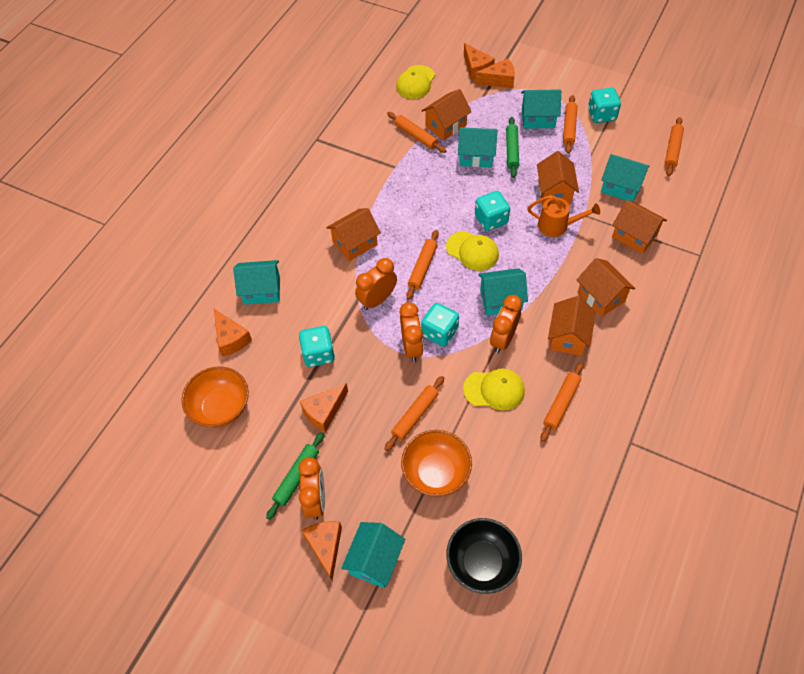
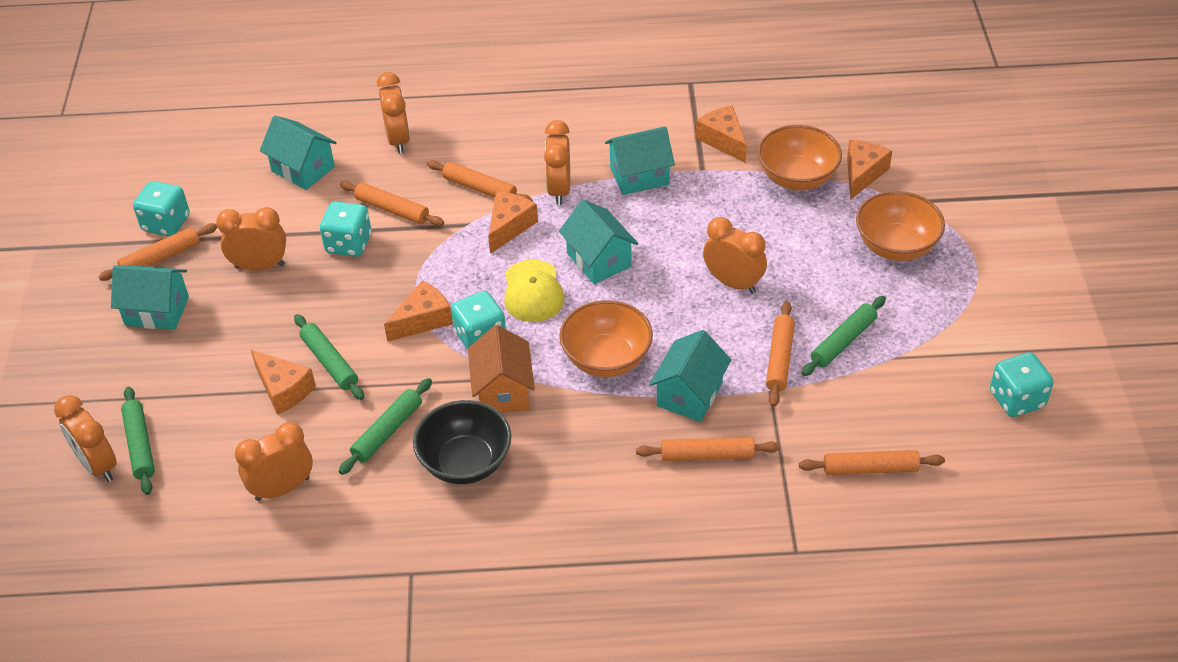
green rolling pin: [266,432,324,520] [506,117,519,178] = 2 -> [121,386,155,495] [294,314,364,400] [339,378,432,475] [801,296,886,376] = 4
orange bowl: [181,366,249,428] [401,430,472,497] = 2 -> [559,300,653,377] [758,125,842,190] [856,191,945,261] = 3
orange clock: [298,457,325,520] [355,258,397,310] [400,302,423,362] [490,295,522,353] = 4 -> [54,395,117,482] [216,207,286,270] [235,422,313,501] [377,72,410,154] [544,120,570,205] [703,217,767,294] = 6
orange house: [326,208,381,261] [421,89,472,141] [537,151,579,205] [548,296,596,356] [577,258,635,317] [612,200,667,254] = 6 -> [468,325,535,413] = 1
orange watering can: [528,195,600,237] = 1 -> none = 0
turquoise house: [233,260,280,305] [341,522,405,588] [458,127,497,167] [478,268,528,315] [521,89,561,129] [601,154,649,202] = 6 -> [111,265,189,330] [260,115,337,190] [559,200,638,284] [605,126,675,195] [649,330,731,422] = 5
yellow cap: [396,65,435,99] [446,231,499,271] [463,368,525,411] = 3 -> [504,260,564,322] = 1

